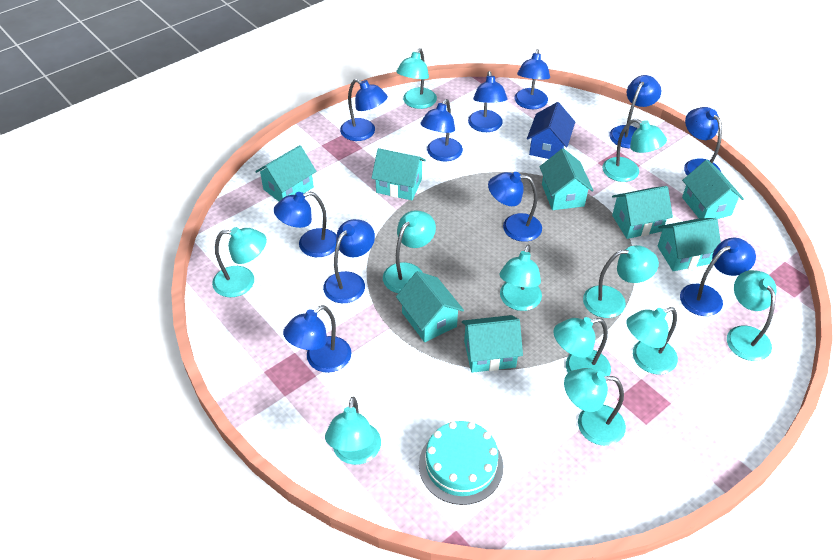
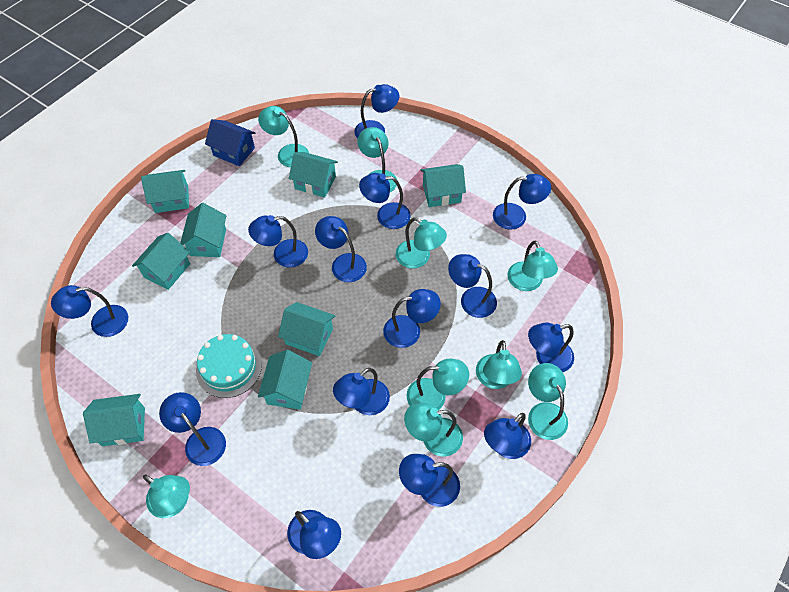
blue lamp: [274,192,336,257] [283,305,351,373] [323,219,375,303] [340,79,388,141] [420,99,463,161] [468,71,507,132] [488,172,542,242] [515,49,550,109] [609,75,661,148] [680,238,756,316] [684,107,722,175] = 11 -> [51,285,128,337] [159,392,226,466] [248,215,308,268] [287,510,341,559] [315,216,367,282] [333,368,390,415] [354,84,399,138] [359,173,411,229] [383,289,441,348] [399,454,460,507] [448,254,497,318] [484,413,531,459] [493,174,551,230] [528,323,574,372] = 14
turquoise lamp: [212,227,267,297] [325,397,381,465] [383,210,436,293] [396,48,437,109] [499,245,542,311] [553,317,611,376] [564,368,626,446] [583,245,659,318] [602,119,667,182] [626,307,678,375] [727,270,777,361] = 11 -> [143,474,190,518] [258,106,309,167] [357,127,397,192] [396,217,447,268] [404,403,463,456] [406,359,469,410] [476,340,522,389] [507,241,558,291] [528,363,568,440] = 9

